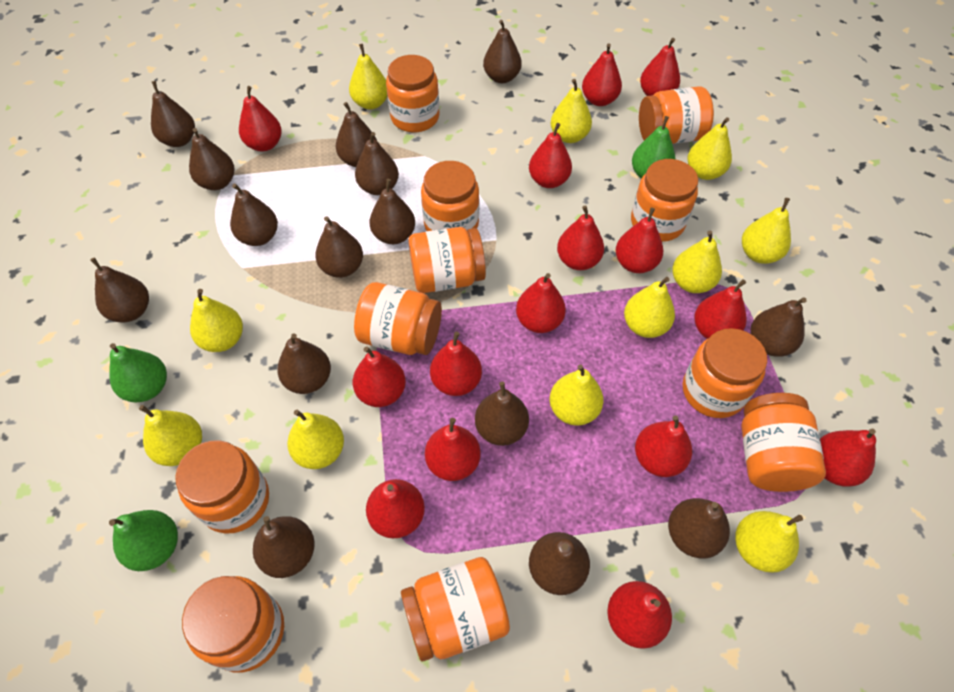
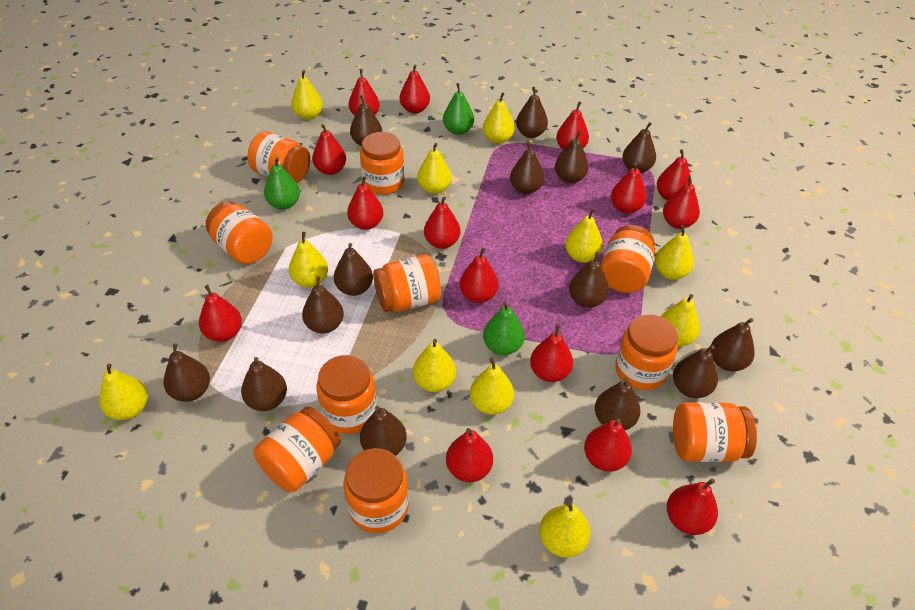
brown pear: [91,257,149,322] [151,81,195,147] [189,128,234,190] [230,184,278,246] [253,516,315,578] [277,333,331,394] [315,216,363,278] [336,102,377,167] [355,132,399,195] [369,179,415,244] [475,382,529,446] [483,20,522,83] [529,532,590,595] [668,498,730,559] [751,297,807,357] = 15 -> [164,343,210,402] [241,357,287,411] [302,277,344,333] [334,243,373,296] [350,95,382,146] [360,406,407,456] [510,142,544,194] [516,87,548,138] [555,131,589,183] [569,252,609,308] [595,377,641,430] [622,122,656,173] [673,345,718,398] [710,318,755,371] = 14
orange jar: [175,440,269,534] [182,576,284,673] [354,282,442,355] [386,55,439,132] [401,557,510,662] [409,227,486,293] [421,161,479,231] [631,159,698,242] [639,86,714,144] [683,328,767,418] [741,393,826,492] = 11 -> [206,201,273,264] [247,131,310,183] [253,406,341,492] [317,355,377,434] [343,448,409,533] [360,132,405,195] [373,254,441,312] [601,225,655,293] [615,315,678,390] [673,402,757,462] = 10

